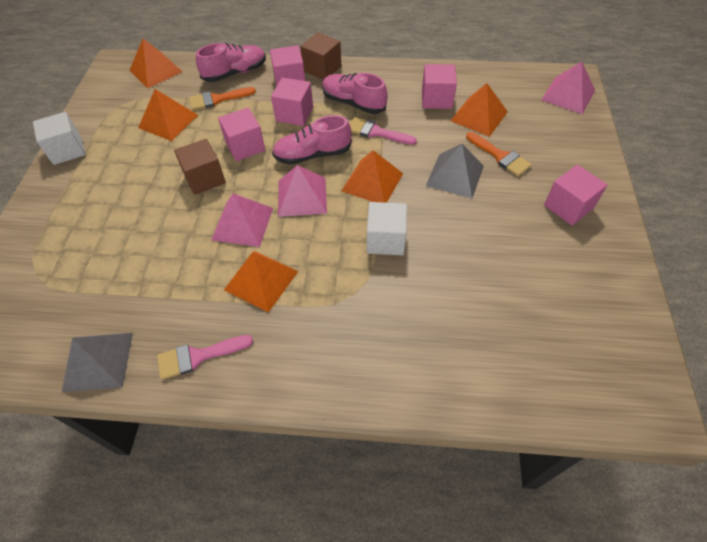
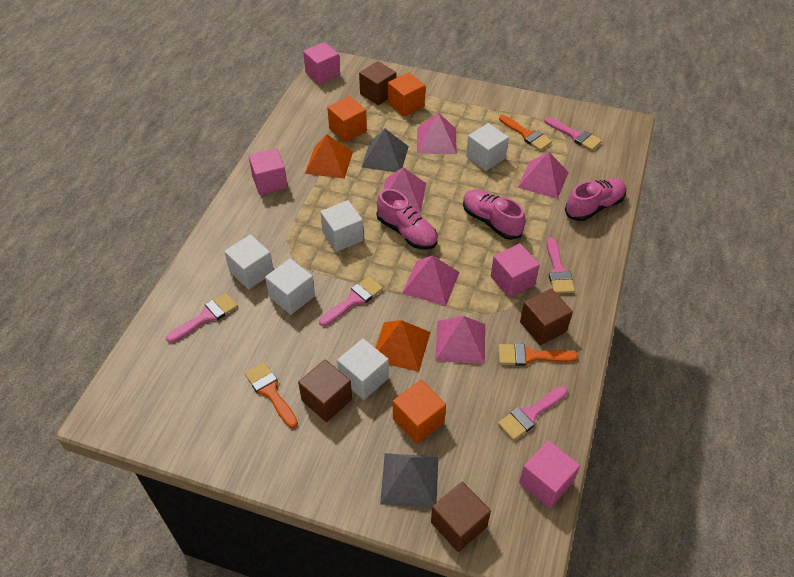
brown cube: [174,139,226,195] [300,32,341,80] = 2 -> [298,359,352,422] [359,61,397,105] [431,482,491,552] [520,288,573,345] = 4
orange brush: [189,87,256,110] [466,132,532,176] = 2 -> [244,362,298,428] [498,343,578,366] [499,115,552,151] = 3
orange cube: none = 0 -> [327,96,367,142] [388,72,425,117] [393,380,446,444] = 3
orange pyramid: [130,38,182,88] [138,89,198,141] [224,251,298,313] [342,150,403,203] [450,83,508,137] = 5 -> [305,134,353,179] [376,320,431,372] = 2
pink brush: [157,335,253,380] [350,117,417,145] = 2 -> [166,293,238,343] [319,276,383,326] [498,386,568,441] [544,117,602,151] [547,237,575,294] = 5
pink cube: [218,108,265,161] [270,45,305,86] [271,77,313,126] [422,64,457,109] [544,165,607,225] = 5 -> [248,148,288,195] [303,42,340,85] [491,243,540,298] [519,440,580,508] = 4
pink pyramid: [211,193,273,247] [278,165,327,217] [542,62,595,114] = 3 -> [383,167,426,213] [402,255,460,306] [417,113,457,154] [435,316,485,364] [518,152,569,199] = 5
white cube: [33,112,86,165] [367,202,407,255] = 2 -> [224,235,274,289] [265,259,315,315] [320,200,364,252] [337,339,389,400] [466,123,509,171] = 5

